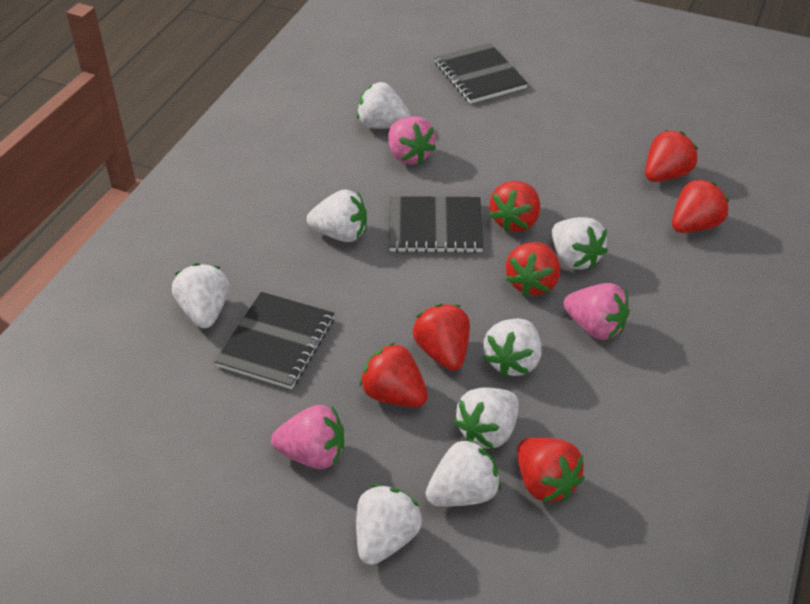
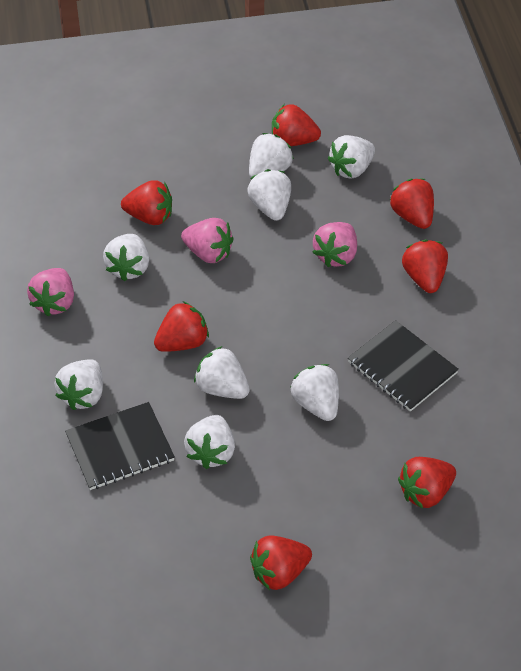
black notebook: [215,292,334,389] [389,196,483,253] [435,43,528,104] = 3 -> [65,402,175,490] [348,320,459,412] = 2

